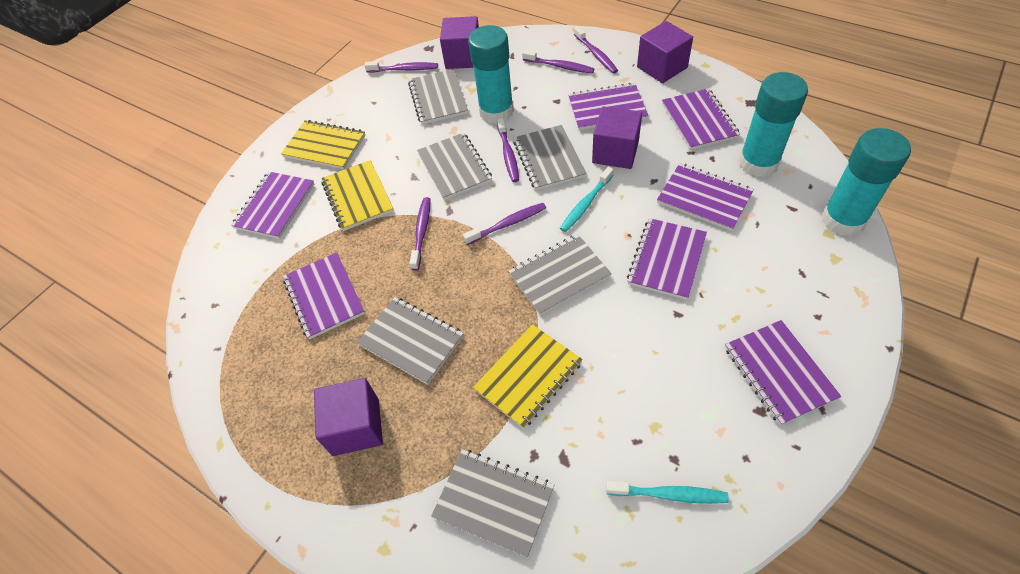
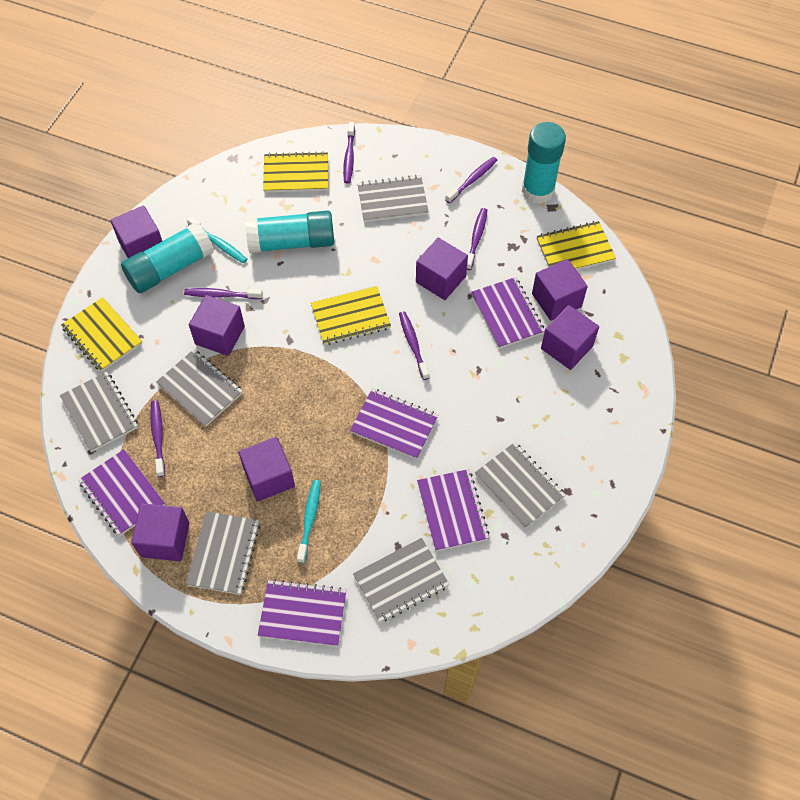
purple cube: [314,378,383,456] [440,16,479,69] [592,106,642,169] [637,21,693,83] = 4 -> [110,205,162,258] [131,503,189,561] [189,295,245,356] [238,437,295,502] [416,238,468,300] [532,259,588,321] [541,305,599,370] = 7
purple notebook: [231,172,314,239] [283,252,365,340] [568,83,648,130] [627,218,707,300] [657,163,754,231] [662,88,740,150] [725,320,841,426] = 7 -> [78,449,165,536] [258,579,347,646] [350,389,438,460] [417,469,490,551] [471,277,545,349] = 5
yellow notebook: [281,120,365,170] [321,160,394,231] [473,324,583,429] = 3 -> [61,297,142,372] [263,151,328,193] [311,286,391,345] [537,221,616,270] = 4

